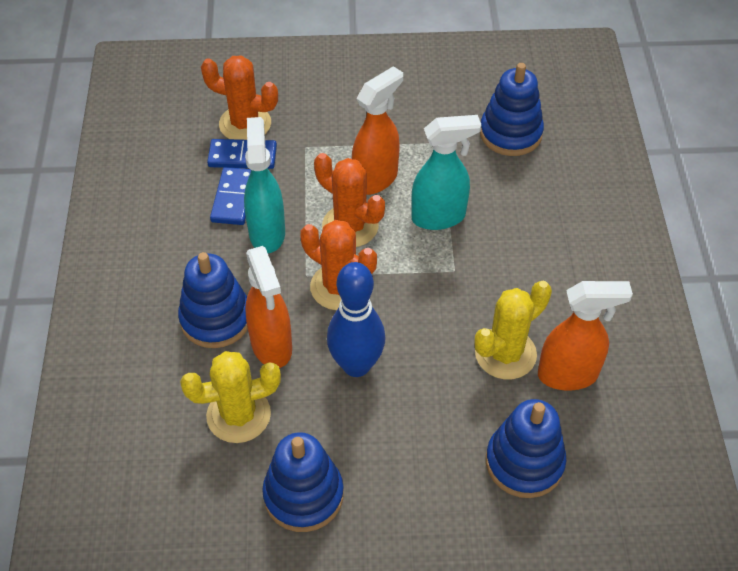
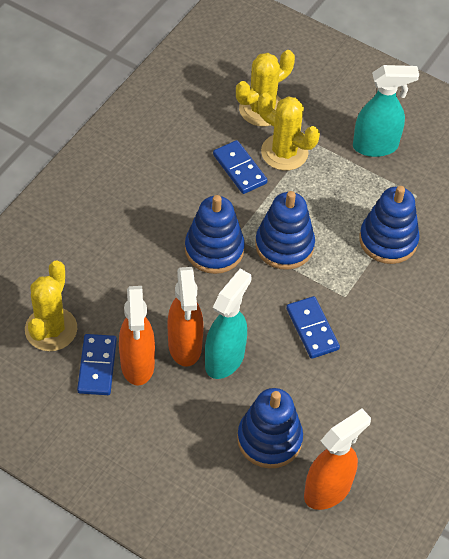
blue bowling pin: [327,262,385,377] = 1 -> none = 0
blue domino: [207,139,277,169] [210,167,251,225] = 2 -> [77,334,117,395] [213,140,268,194] [286,296,340,359] = 3
orange cactus: [201,55,278,140] [300,220,377,310] [314,153,385,247] = 3 -> none = 0
yellow cactus: [180,351,281,443] [474,281,552,380] = 2 -> [25,260,77,351] [236,50,295,127] [258,93,320,171] = 3

